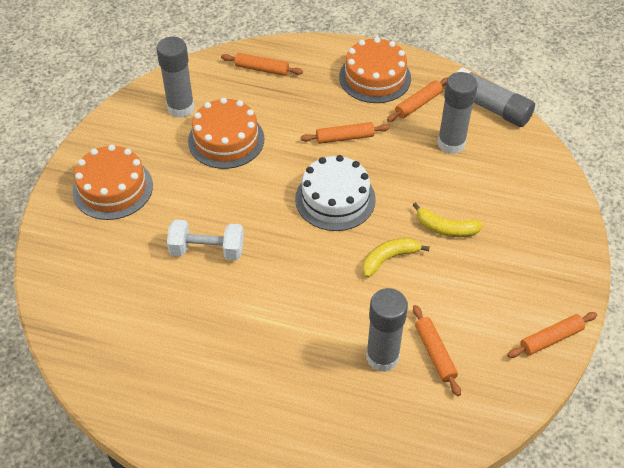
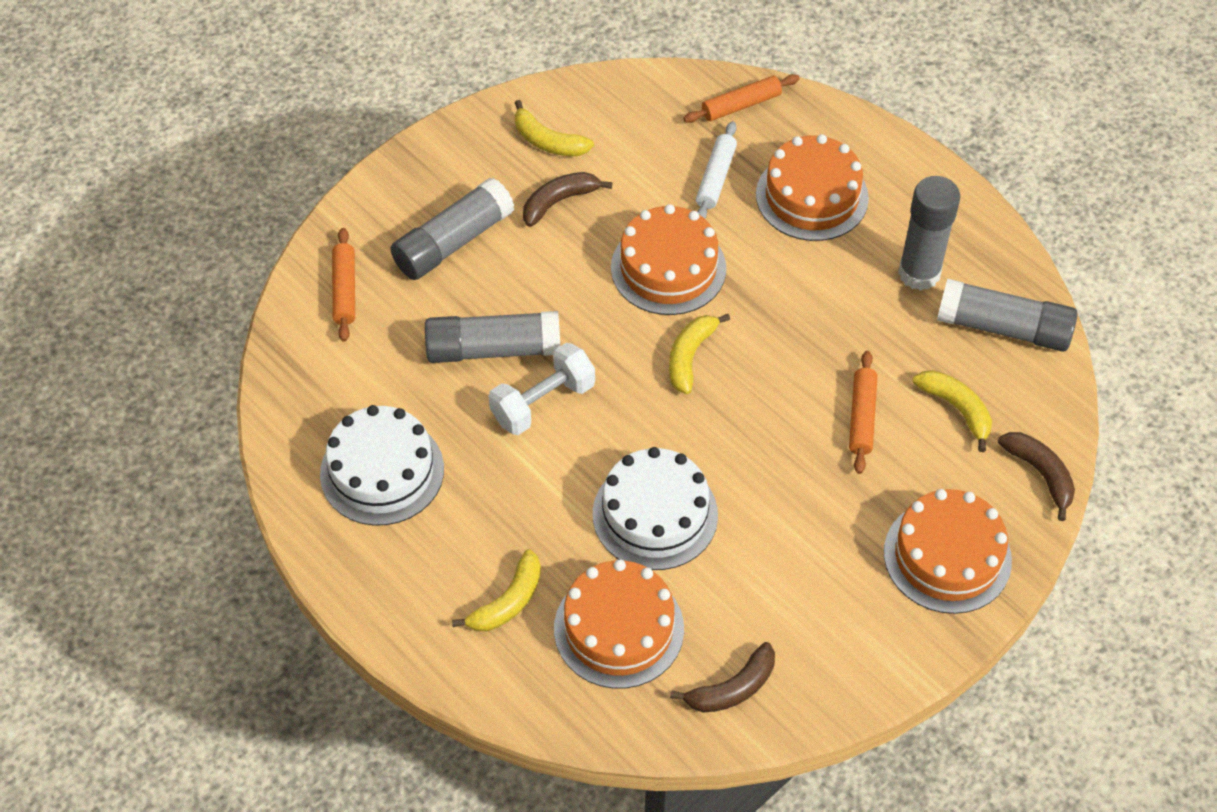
brown banana: none = 0 -> [523,172,612,227] [670,642,775,713] [998,432,1075,521] = 3
orange cake: [73,144,153,220] [188,98,264,169] [339,37,411,103] = 3 -> [554,559,684,689] [611,204,726,315] [756,134,869,241] [884,489,1012,614] = 4
orange rolling pin: [221,53,303,76] [300,122,390,144] [387,78,448,122] [413,305,461,396] [507,312,597,358] = 5 -> [332,228,355,342] [683,74,800,123] [849,351,877,474] = 3
white cake: [295,155,376,231] = 1 -> [320,405,444,526] [593,447,718,570] = 2
white rolling pin: none = 0 -> [696,121,737,219] = 1
yellow banana: [362,238,430,278] [413,203,483,237] = 2 -> [452,549,541,631] [514,100,594,156] [669,314,730,394] [913,370,992,452] = 4

